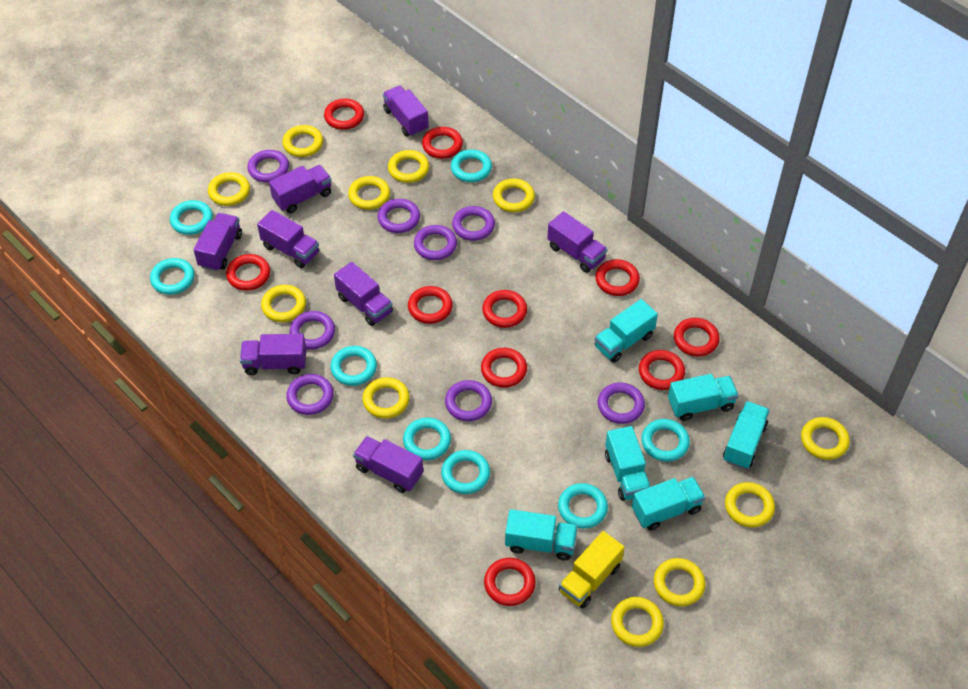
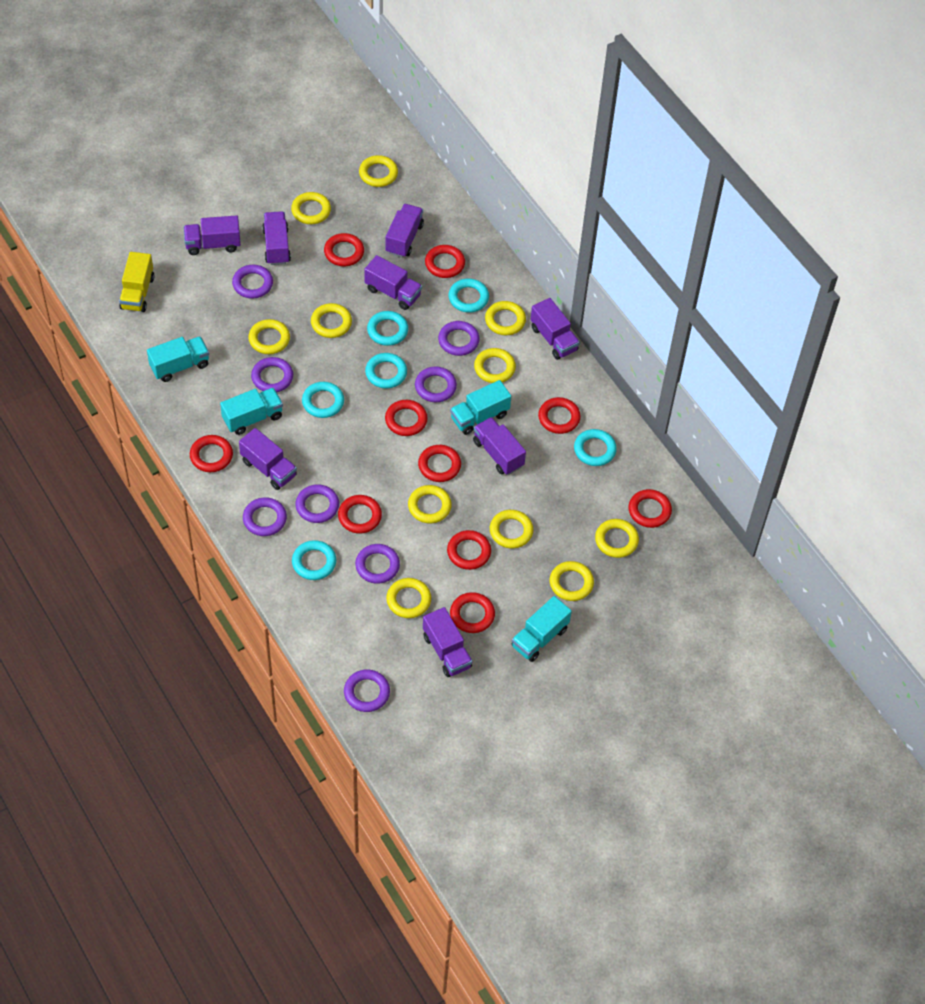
turquoise ring: [150,258,195,295] [170,200,213,235] [330,346,377,386] [403,418,451,460] [441,450,490,494] [451,150,492,182] [558,483,608,529] [641,419,690,462] = 8 -> [292,540,336,580] [302,382,344,418] [365,353,407,388] [367,311,408,346] [448,279,489,313] [574,429,617,466] = 6
turquoise truck: [505,509,578,561] [595,299,658,363] [605,426,651,501] [632,477,705,531] [668,374,739,421] [723,401,770,469] = 6 -> [147,336,209,382] [220,388,283,435] [450,380,511,435] [512,596,572,662] = 4

